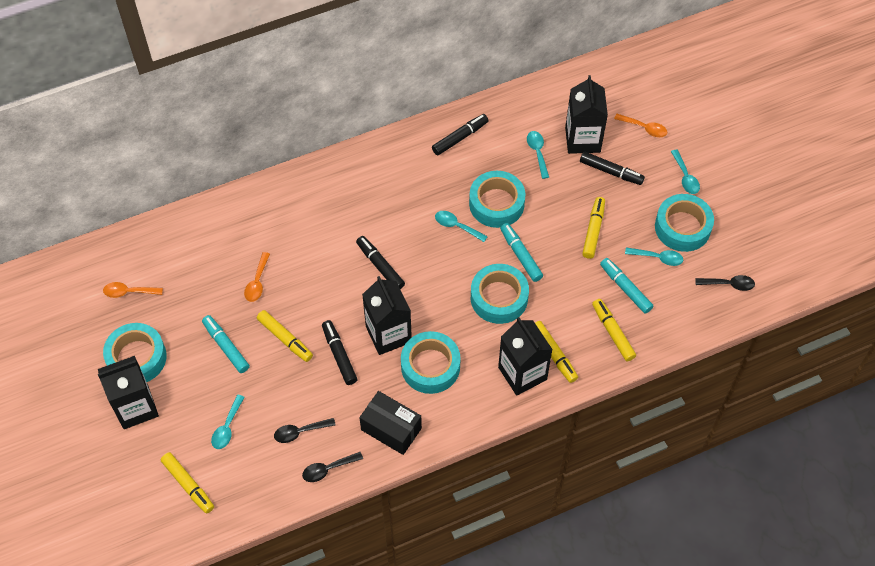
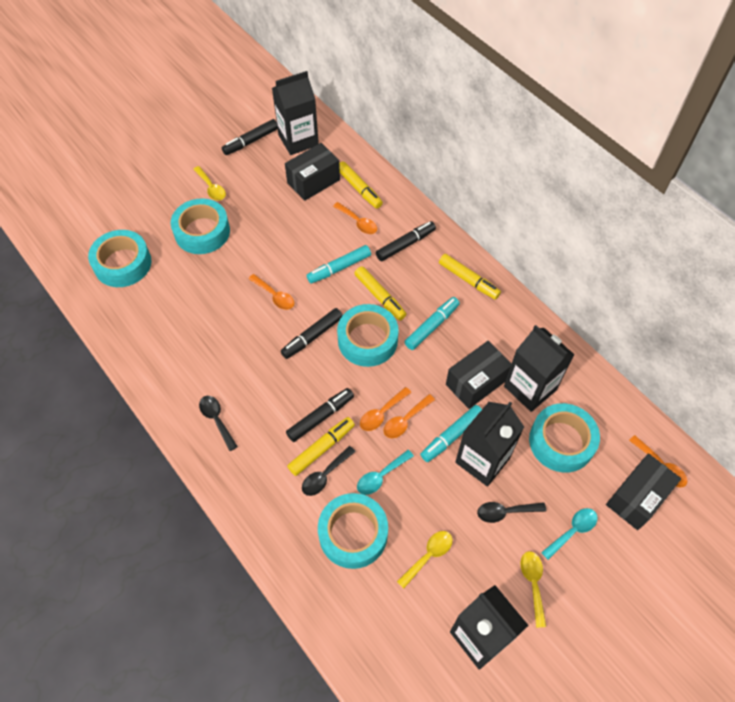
black box: [359,391,422,455] = 1 -> [285,143,340,201] [446,341,511,409] [606,454,681,530] = 3
orange spoon: [103,282,163,298] [244,252,270,302] [614,114,667,137] = 3 -> [248,274,294,310] [333,202,377,234] [360,387,411,431] [383,394,435,438] [629,435,687,487] = 5
turquoise spoon: [211,395,245,449] [435,211,488,242] [527,131,549,179] [625,247,683,266] [671,149,700,194] = 5 -> [357,450,414,495] [541,508,598,560] = 2
yellow marker: [161,452,214,514] [257,310,313,362] [535,321,578,383] [582,197,605,259] [592,299,636,361] = 5 -> [287,417,355,476] [339,161,383,209] [354,266,406,321] [439,254,501,300] = 4
yellow spoon: none = 0 -> [193,166,226,201] [397,531,453,589] [521,551,546,628] = 3

